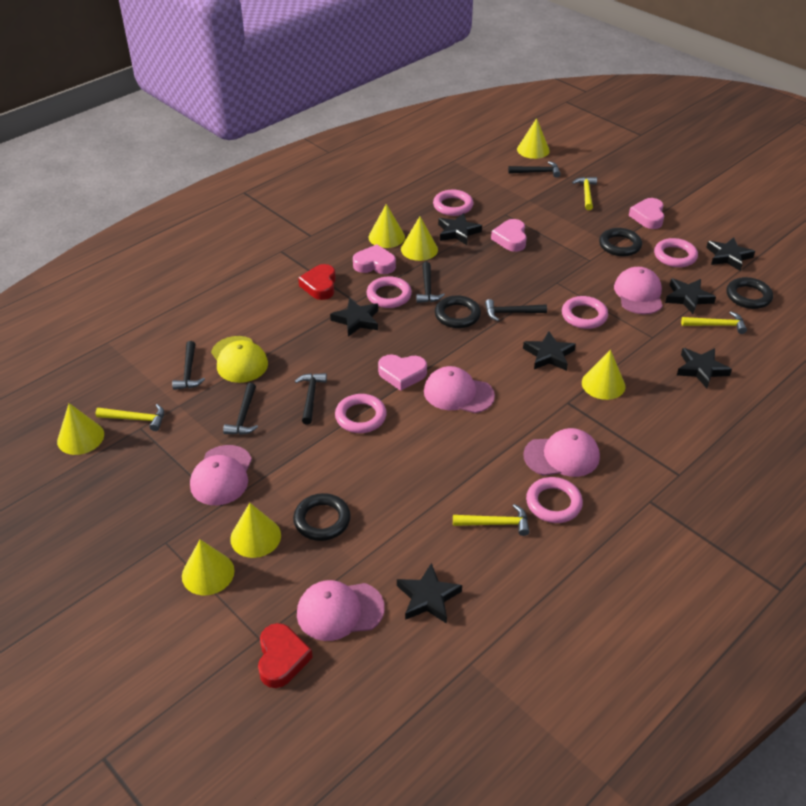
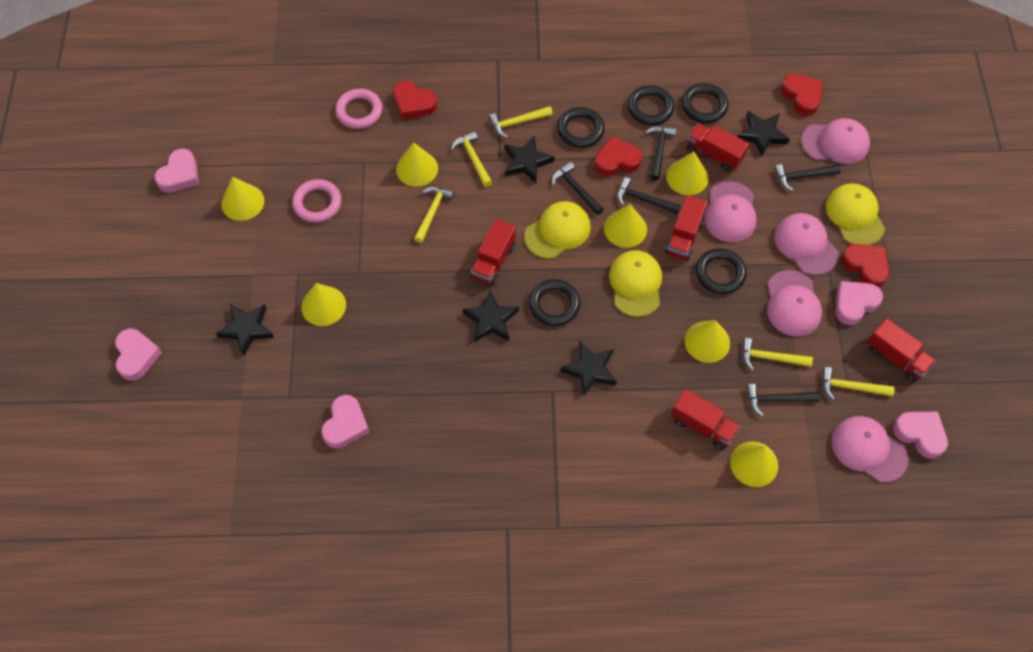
black hammer: [172,341,205,390] [223,383,258,435] [295,373,327,424] [416,262,445,303] [485,299,547,321] [508,161,561,178] = 6 -> [552,162,604,215] [617,177,681,214] [645,126,676,181] [747,384,820,416] [774,164,841,191] = 5
black ring: [293,493,351,541] [435,295,481,328] [599,228,642,256] [726,277,773,309] = 4 -> [529,279,580,326] [557,107,605,148] [627,85,674,125] [682,83,729,123] [696,248,747,294] = 5
black star: [330,298,378,337] [397,563,462,624] [438,213,482,245] [523,331,576,371] [665,279,716,314] [677,348,732,388] [706,237,755,271] = 7 -> [216,304,274,356] [463,291,519,342] [504,135,554,183] [560,341,617,397] [737,111,790,157] = 5
pink heart: [353,244,396,274] [378,354,427,391] [491,219,527,252] [629,198,664,229] = 4 -> [115,329,162,381] [154,149,199,193] [321,395,370,448] [835,281,883,325] [893,412,948,459] = 5
pink ring: [335,394,387,433] [367,276,412,308] [433,190,473,216] [526,477,583,523] [562,296,608,329] [654,238,698,267] = 6 -> [292,179,342,223] [335,89,382,129] = 2
red heart: [258,623,313,688] [298,264,336,300] = 2 -> [393,81,437,120] [594,136,642,177] [781,74,823,116] [841,244,889,287] = 4
red truck: none = 0 -> [471,219,516,286] [665,195,708,261] [671,389,740,450] [687,123,749,171] [867,318,936,382] = 5
yellow cap: [211,336,268,383] = 1 -> [525,201,591,259] [609,250,662,317] [826,183,885,245] = 3
yellow hammer: [95,404,164,431] [453,504,530,536] [572,177,597,210] [681,311,747,334] = 4 -> [414,187,455,243] [451,131,492,187] [489,106,553,138] [742,338,813,371] [823,367,895,400] = 5

